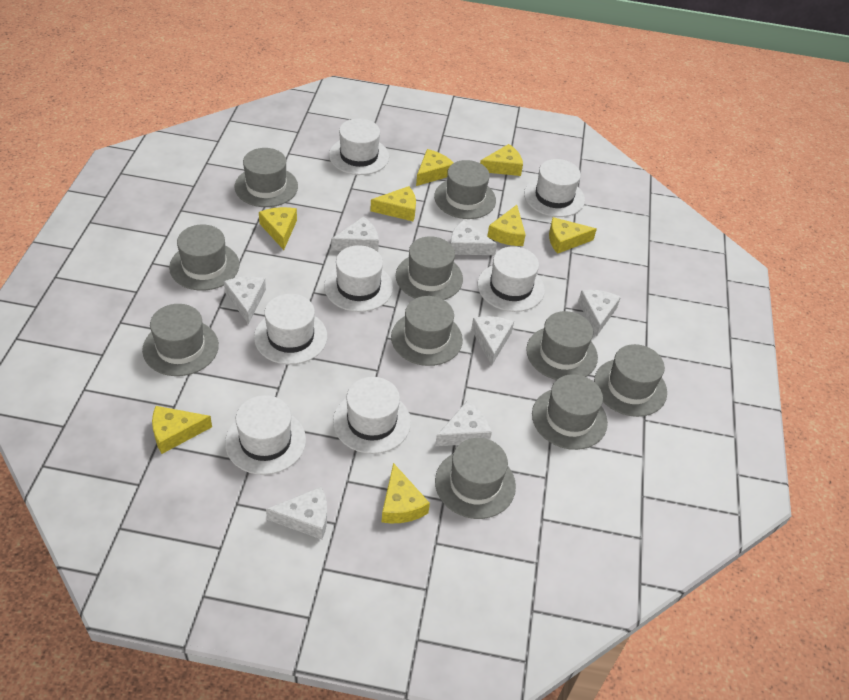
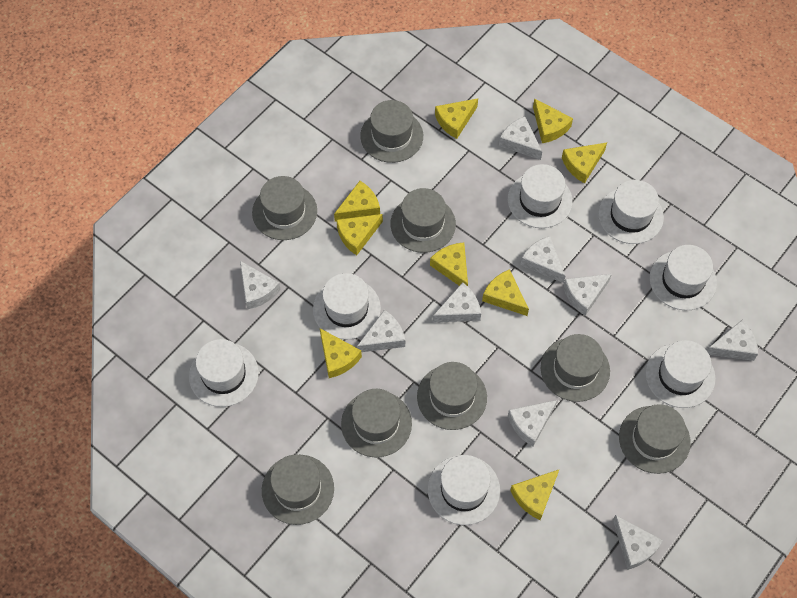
grey hat: [142,304,219,376] [169,224,240,291] [234,148,298,207] [391,296,463,366] [396,236,463,300] [434,160,496,219] [435,438,516,519] [526,311,598,380] [532,374,608,450] [594,344,667,417] = 10 -> [252,176,317,240] [262,455,334,525] [341,389,412,457] [360,100,423,163] [390,188,456,253] [417,362,487,430] [541,334,610,402] [619,404,691,474] = 8
white cheese: [224,276,266,324] [266,486,327,539] [331,216,379,252] [435,400,492,446] [450,220,497,255] [471,316,514,365] [578,290,621,336] = 7 -> [240,261,281,309] [357,310,405,352] [433,282,481,322] [499,117,542,160] [508,400,557,446] [520,236,565,283] [563,274,612,316] [613,515,663,570] [707,319,758,361] = 9
yellow cheese: [152,406,212,454] [259,207,297,250] [370,186,416,221] [382,463,430,524] [416,149,454,186] [480,144,523,176] [487,205,526,246] [549,217,597,254] = 8 -> [320,328,362,378] [334,181,380,221] [336,214,383,255] [430,243,468,286] [435,98,478,139] [482,269,529,316] [510,469,560,520] [533,98,573,143] [562,143,607,183] = 9

